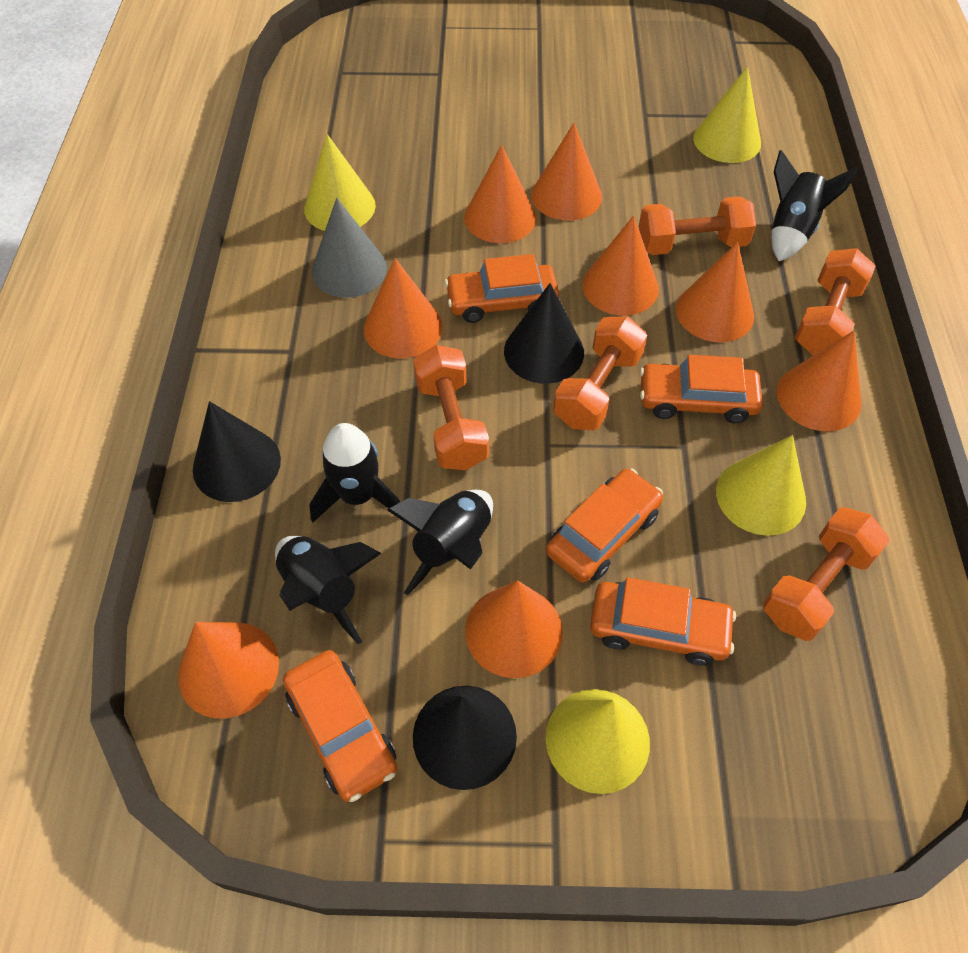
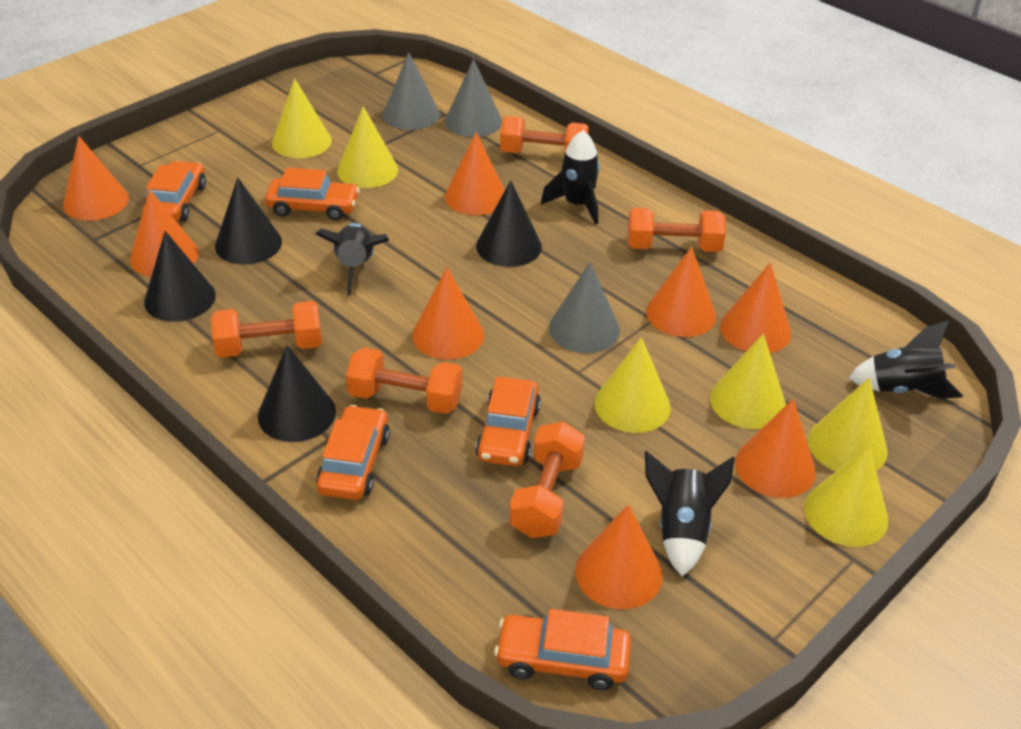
black cone: [193,401,281,502] [413,686,517,790] [504,283,584,384] = 3 -> [144,231,216,322] [215,177,282,265] [258,345,336,442] [476,180,542,267] = 4
grey cone: [312,198,387,298] = 1 -> [383,52,440,130] [445,59,502,137] [549,262,620,353] = 3
yellow cone: [304,134,376,231] [546,689,650,794] [693,66,761,163] [716,435,806,536] = 4 -> [272,78,332,158] [337,106,398,188] [594,337,671,433] [710,334,786,429] [804,446,888,547] [808,378,888,471] = 6

